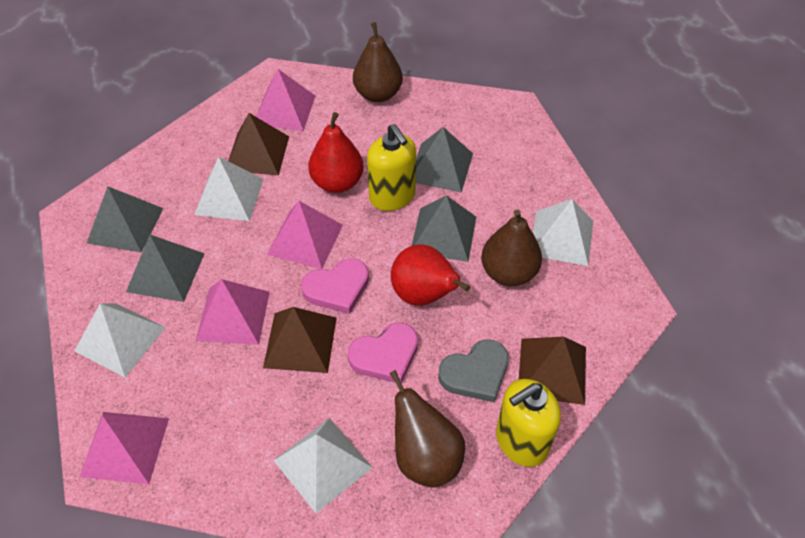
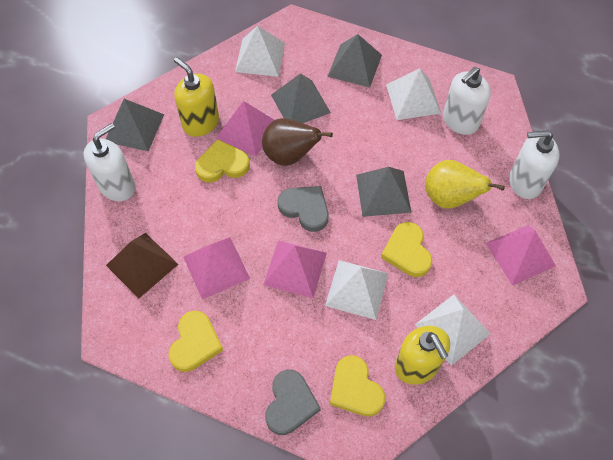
brown pear: [353,22,403,102] [390,370,465,487] [481,209,542,286] = 3 -> [262,118,333,166] = 1
brown pyramid: [228,113,289,175] [263,307,337,373] [519,336,586,405] = 3 -> [106,233,178,298] = 1
grey heart: [438,339,509,402] = 1 -> [265,369,321,435] [277,186,329,232] = 2
pink heart: [301,258,369,314] [348,323,418,383] = 2 -> none = 0
red pear: [308,112,364,193] [391,244,470,306] = 2 -> none = 0
white soap dispenser: none = 0 -> [84,123,135,201] [443,67,491,135] [509,130,560,199] = 3
yellow heart: none = 0 -> [168,311,223,372] [195,139,250,182] [330,355,385,417] [381,222,432,277] = 4
yellow pear: none = 0 -> [425,160,505,209] = 1

